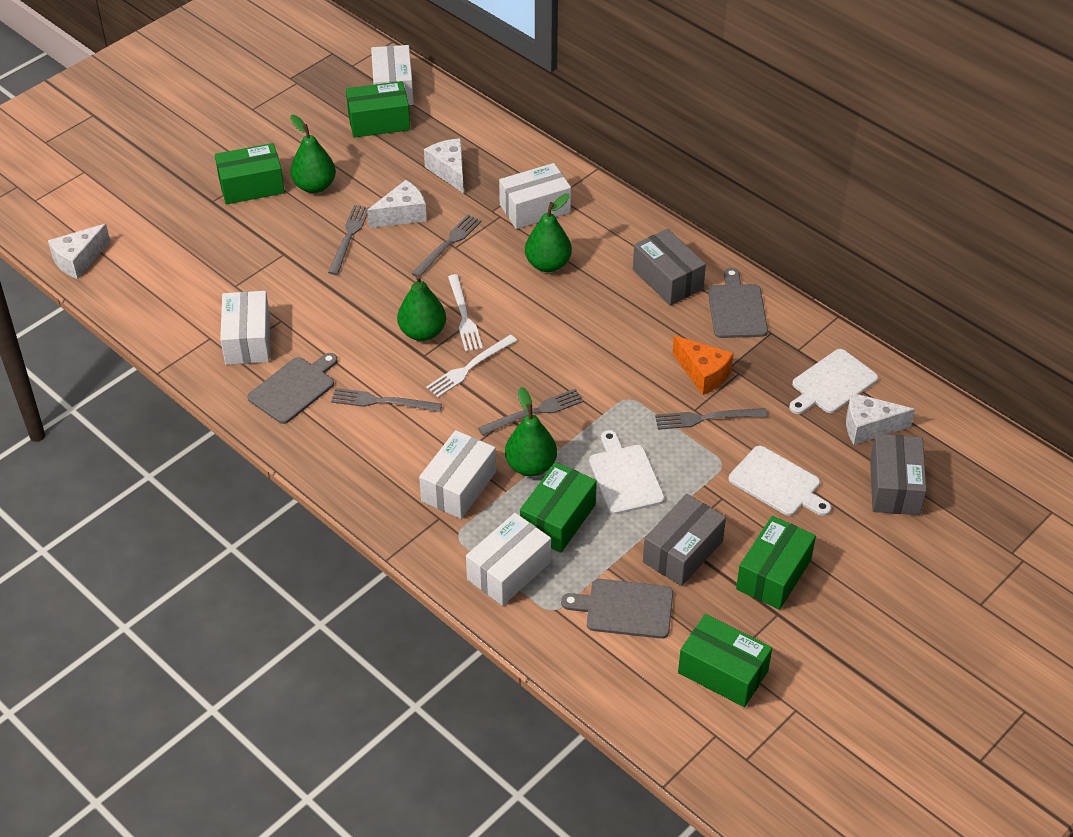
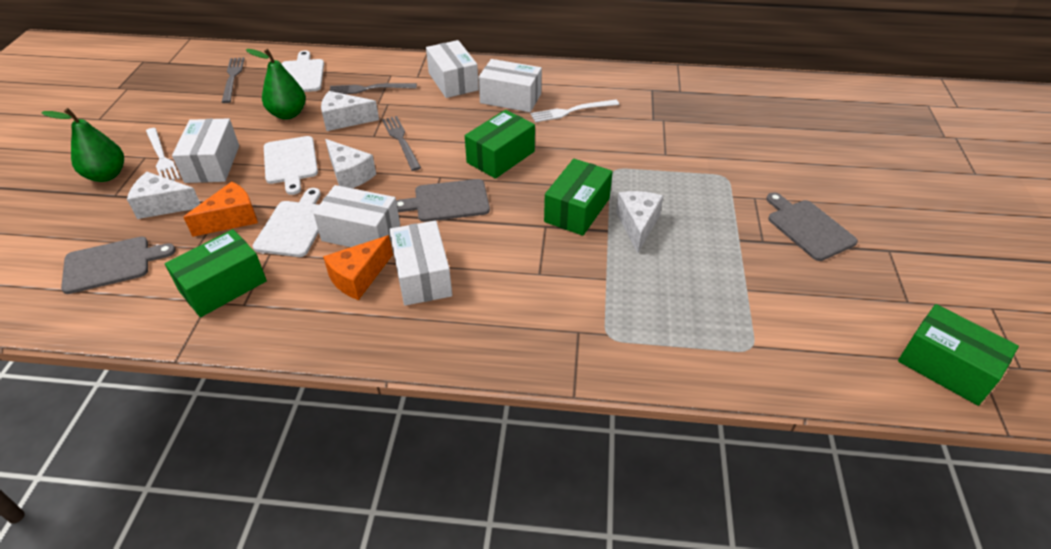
green box: [215,143,285,204] [346,81,410,138] [520,462,597,553] [678,614,772,707] [736,516,816,610] = 5 -> [165,229,267,317] [465,110,535,179] [544,159,613,236] [898,304,1019,406] = 4
green pear: [290,115,336,193] [397,274,446,341] [505,387,557,476] [525,193,572,272] = 4 -> [41,108,124,182] [246,49,306,120] = 2
grey box: [633,228,706,306] [643,494,726,586] [870,434,927,515] = 3 -> none = 0
grey fork: [328,205,370,275] [331,388,442,412] [412,214,482,276] [478,389,584,435] [655,408,768,430] = 5 -> [222,57,245,103] [329,83,417,94] [382,116,421,171] = 3
orange cheese: [672,336,734,395] = 1 -> [183,182,258,237] [323,235,393,300] = 2

